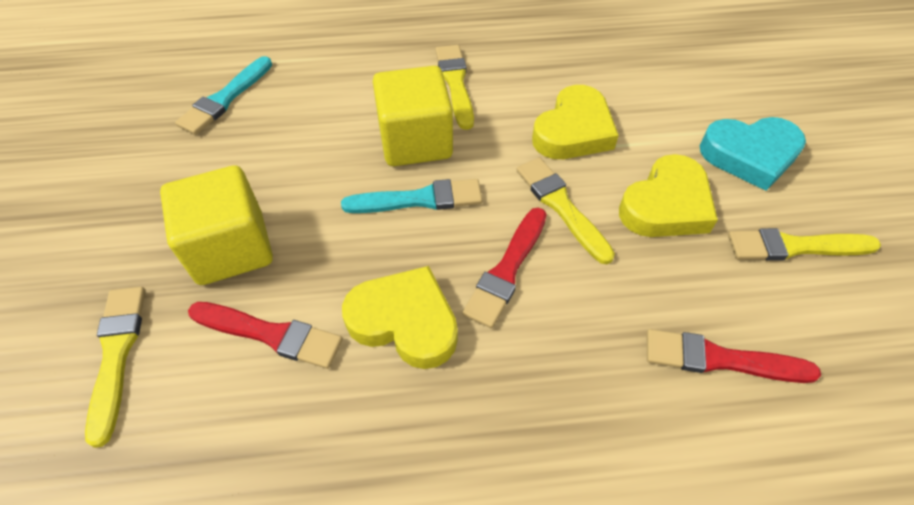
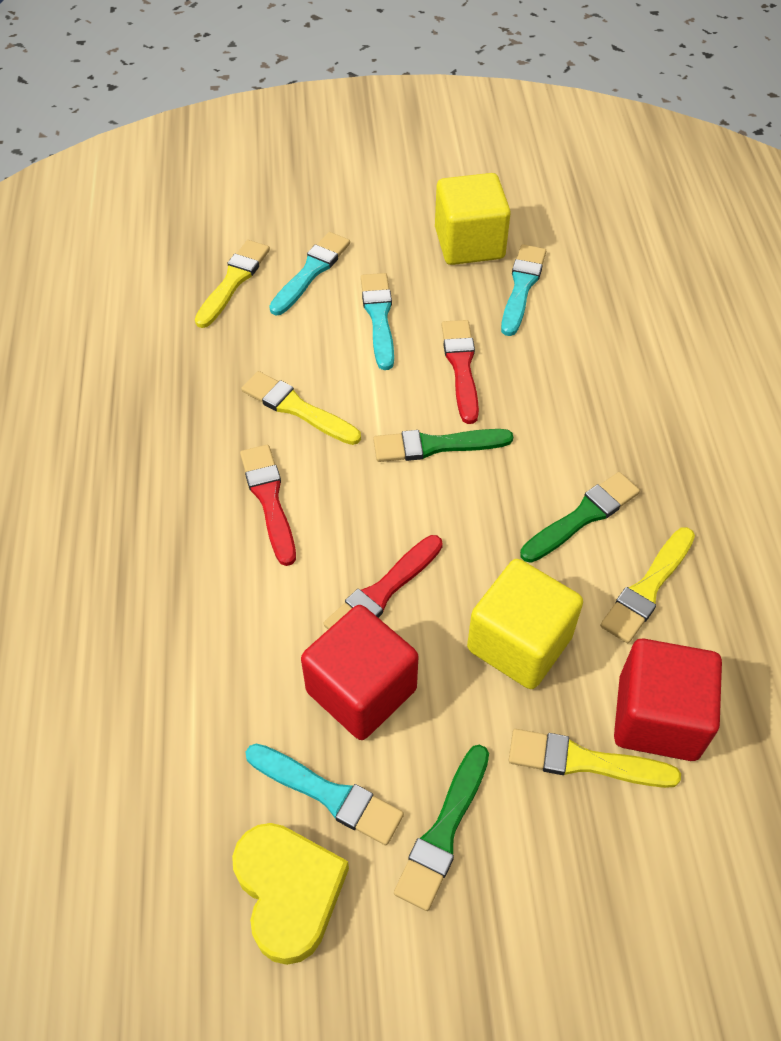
green brush: none = 0 -> [373,429,513,462] [394,745,489,911] [520,472,640,563] = 3
red cube: none = 0 -> [301,605,419,740] [614,639,722,761] = 2
turquoise brush: [175,56,272,135] [341,179,482,213] = 2 -> [246,744,404,845] [269,232,350,315] [361,273,394,370] [501,244,546,336] = 4
turquoise heart: [700,117,806,191] = 1 -> none = 0
yellow heart: [342,266,458,369] [532,85,619,159] [619,154,718,237] = 3 -> [232,823,349,965] = 1

